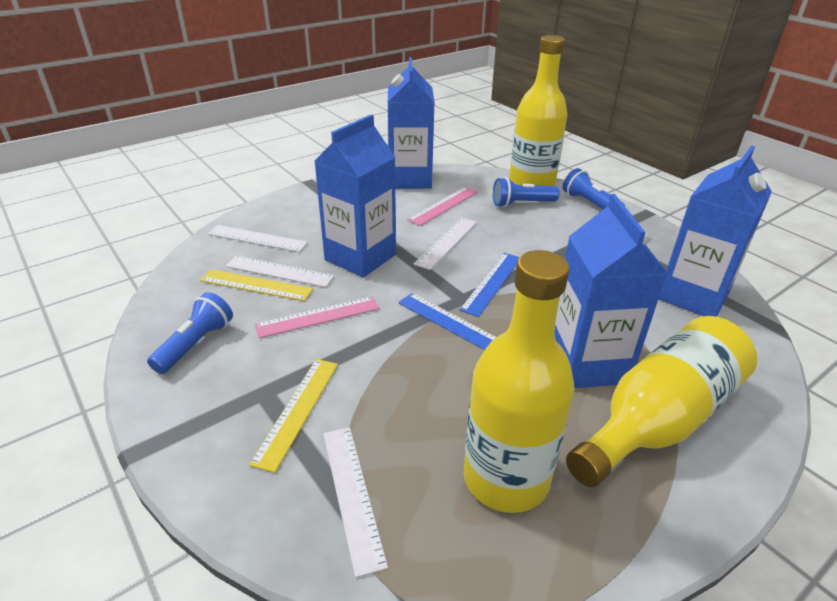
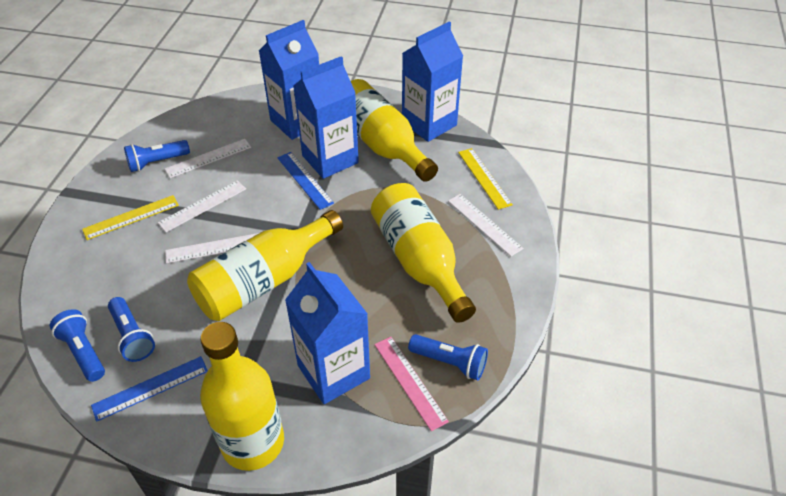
blue flashlight: [147,292,233,374] [493,177,560,207] [563,168,625,209] = 3 -> [50,309,105,382] [108,297,155,362] [124,140,190,172] [408,334,488,380] = 4
pink ruler: [255,296,379,338] [407,187,478,226] = 2 -> [374,337,449,432] = 1
yellow bottle: [464,250,575,513] [509,35,568,186] [566,316,757,487] = 3 -> [187,210,343,321] [200,322,284,471] [351,79,438,182] [371,183,476,323] = 4

